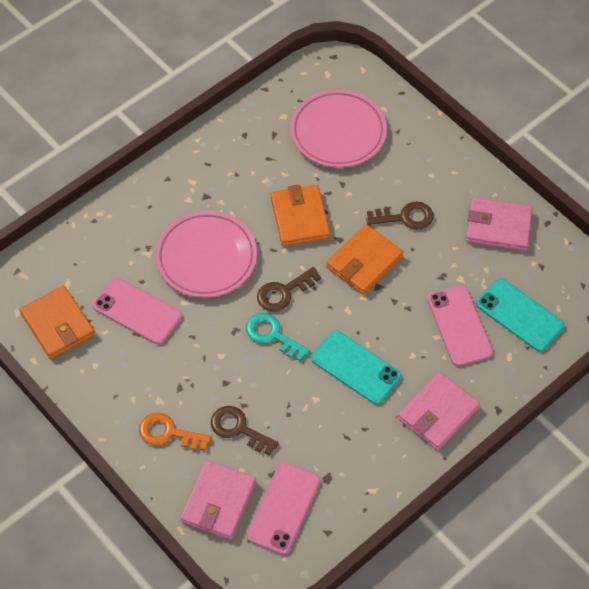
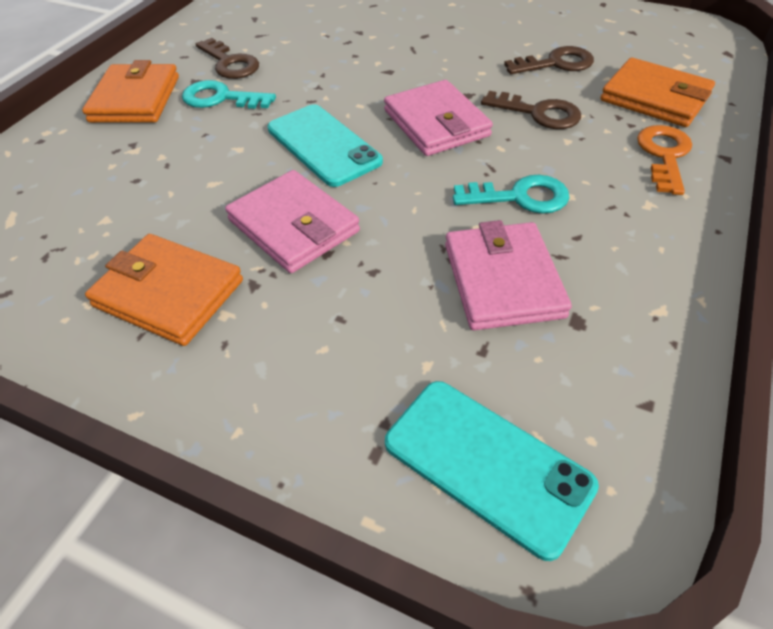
pink phone: [93,278,182,344] [246,462,320,555] [427,286,493,366] = 3 -> none = 0
pink plate: [155,211,257,298] [290,89,387,168] = 2 -> none = 0
turquoise key: [246,313,310,361] = 1 -> [182,80,276,109] [453,175,569,213] = 2

